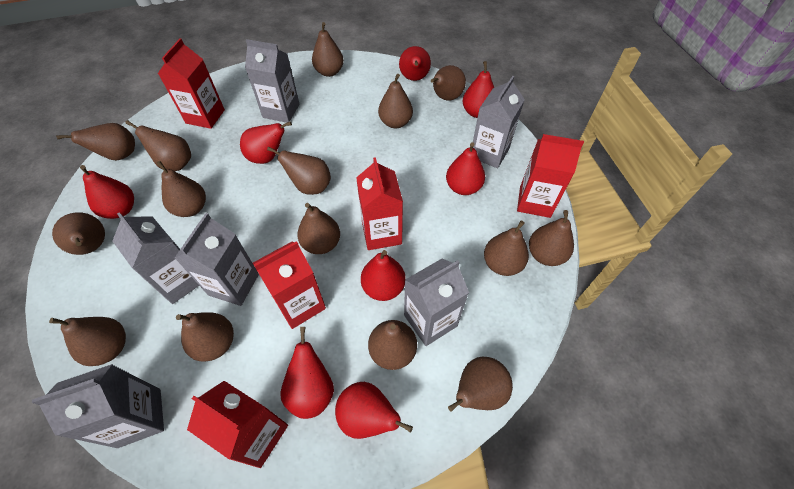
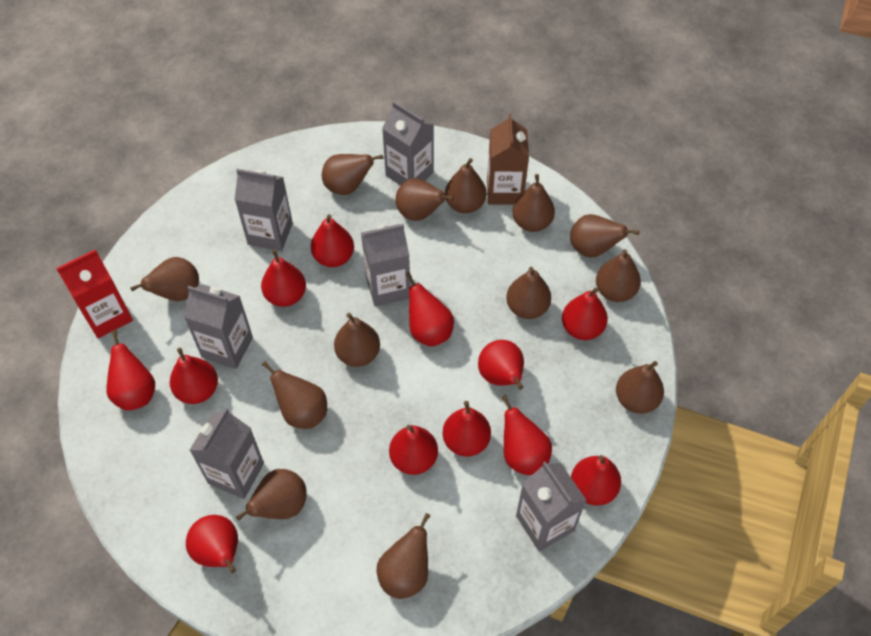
brown carton: none = 0 -> [487,114,529,204] = 1
brown pear: [49,317,126,366] [52,212,105,255] [56,123,135,160] [125,120,191,171] [156,161,206,217] [176,312,234,362] [267,146,331,195] [297,203,340,254] [312,22,344,77] [368,320,417,370] [378,74,413,128] [431,65,466,101] [448,357,513,412] [484,220,529,276] [529,210,574,266] = 15 -> [130,257,199,301] [236,469,307,521] [262,361,327,429] [322,154,383,195] [334,313,380,367] [377,513,431,599] [395,179,454,221] [445,158,487,213] [506,267,551,319] [512,174,555,232] [570,214,639,257] [596,249,641,302] [616,361,664,414] = 13
red carton: [158,38,225,129] [187,381,288,468] [253,241,326,329] [356,157,403,250] [517,134,584,218] = 5 -> [56,250,133,338] = 1
red pear: [80,165,134,219] [240,121,292,164] [280,327,334,419] [335,382,413,439] [361,250,405,301] [399,46,431,81] [446,142,485,195] [462,61,494,118] = 8 -> [106,330,155,411] [170,348,218,404] [186,515,238,573] [261,249,306,307] [311,214,354,267] [389,425,438,475] [406,272,454,346] [442,401,491,456] [478,340,524,390] [502,395,552,475] [562,288,608,340] [571,455,621,506] = 12

